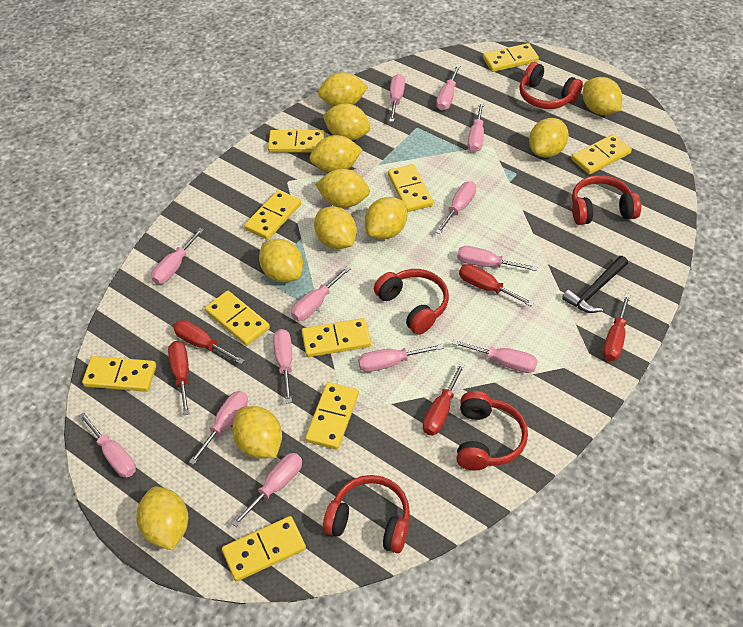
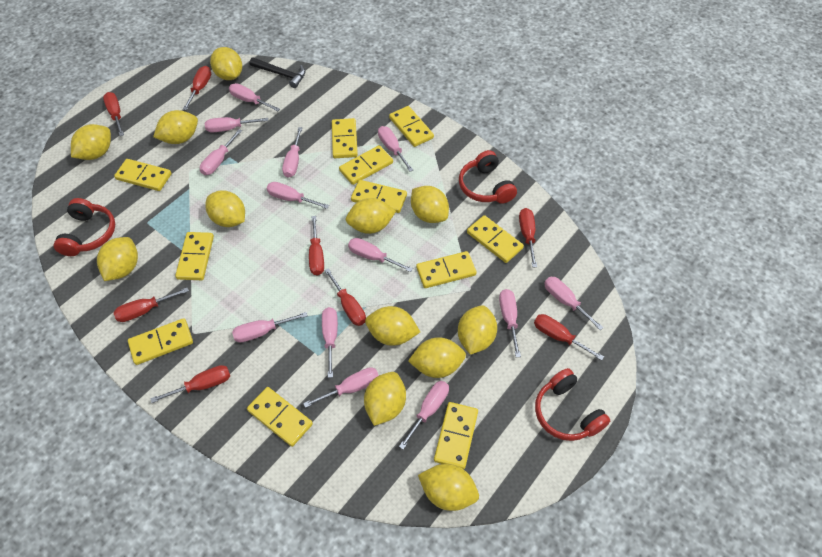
red headphones: [323,475,410,553] [374,269,449,335] [456,391,528,470] [519,62,583,109] [572,175,641,225] = 5 -> [54,198,115,256] [459,150,517,204] [535,368,610,441] = 3
red screwdriver: [168,341,190,415] [173,320,245,364] [423,362,466,435] [459,264,534,306] [603,294,631,361] = 5 -> [103,92,124,136] [114,287,189,322] [150,365,230,403] [183,66,211,110] [309,216,324,275] [324,268,366,326] [519,208,537,267] [534,314,604,361] = 8
yellow domino: [82,356,156,392] [205,291,270,346] [222,516,306,582] [244,190,301,240] [268,130,325,153] [302,318,371,357] [305,382,359,450] [388,164,433,212] [483,43,539,72] [571,134,632,175] = 10 -> [114,159,172,191] [128,318,193,365] [175,232,214,280] [247,387,313,447] [332,118,358,158] [339,145,393,185] [351,180,407,213] [389,106,434,147] [416,251,477,288] [434,402,478,469] [467,215,524,263] = 11
yellow lemon: [136,487,188,550] [232,406,282,459] [259,239,303,282] [309,135,363,172] [314,206,357,249] [315,169,370,208] [318,72,368,107] [323,103,371,141] [365,197,407,239] [529,118,569,158] [583,77,622,115] = 11 -> [71,124,111,160] [97,237,138,281] [153,110,198,144] [206,190,245,227] [210,47,242,80] [346,198,396,234] [364,372,406,426] [365,306,420,346] [408,337,466,378] [411,186,449,223] [418,464,479,511] [458,305,497,355] = 12

